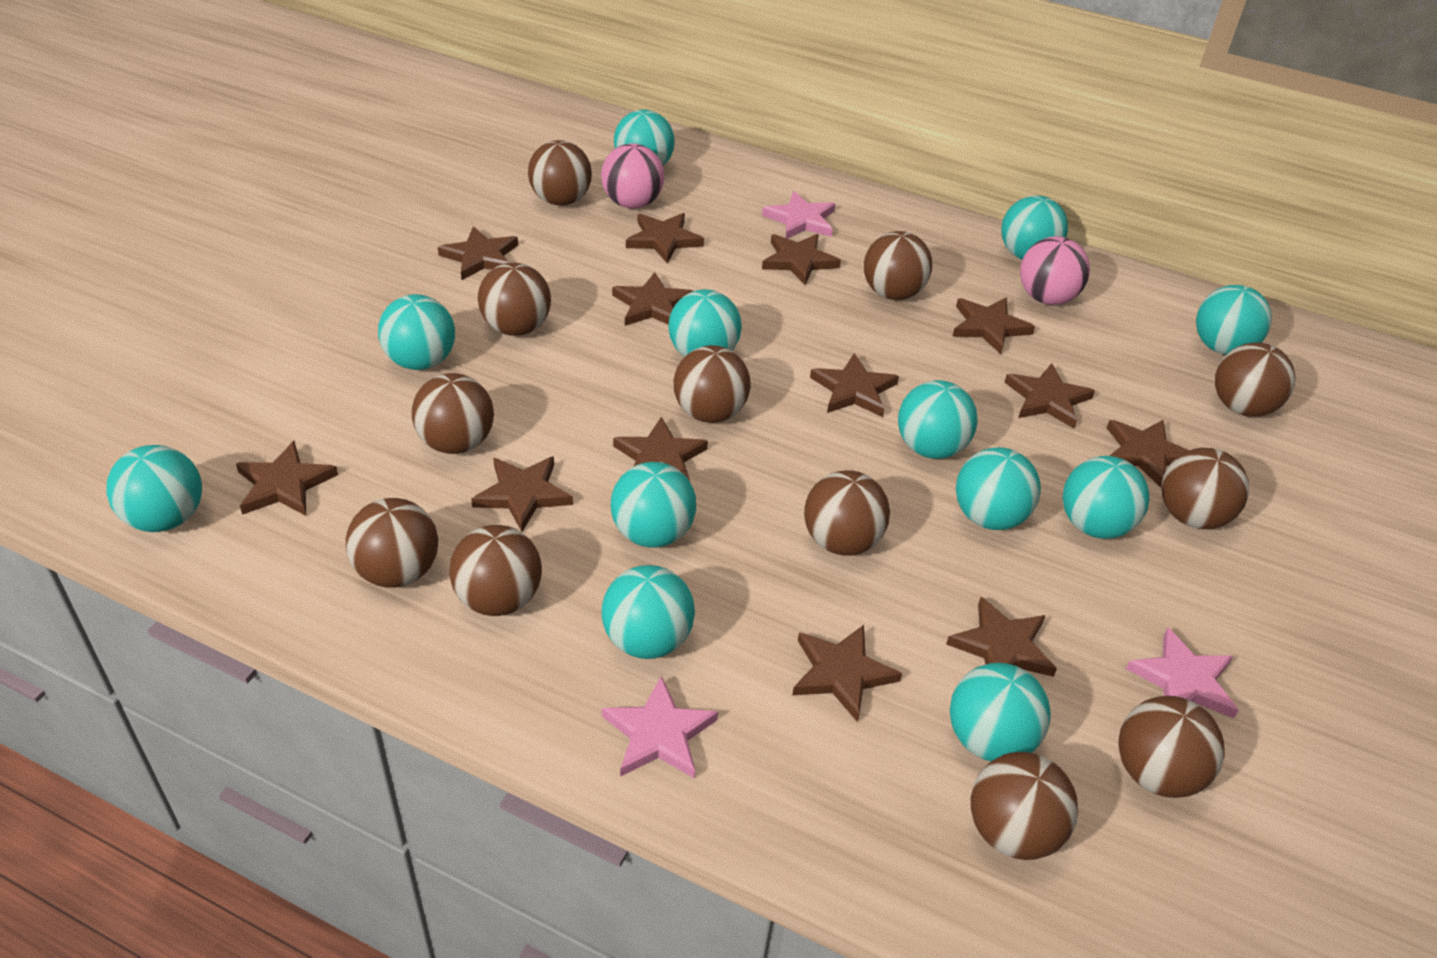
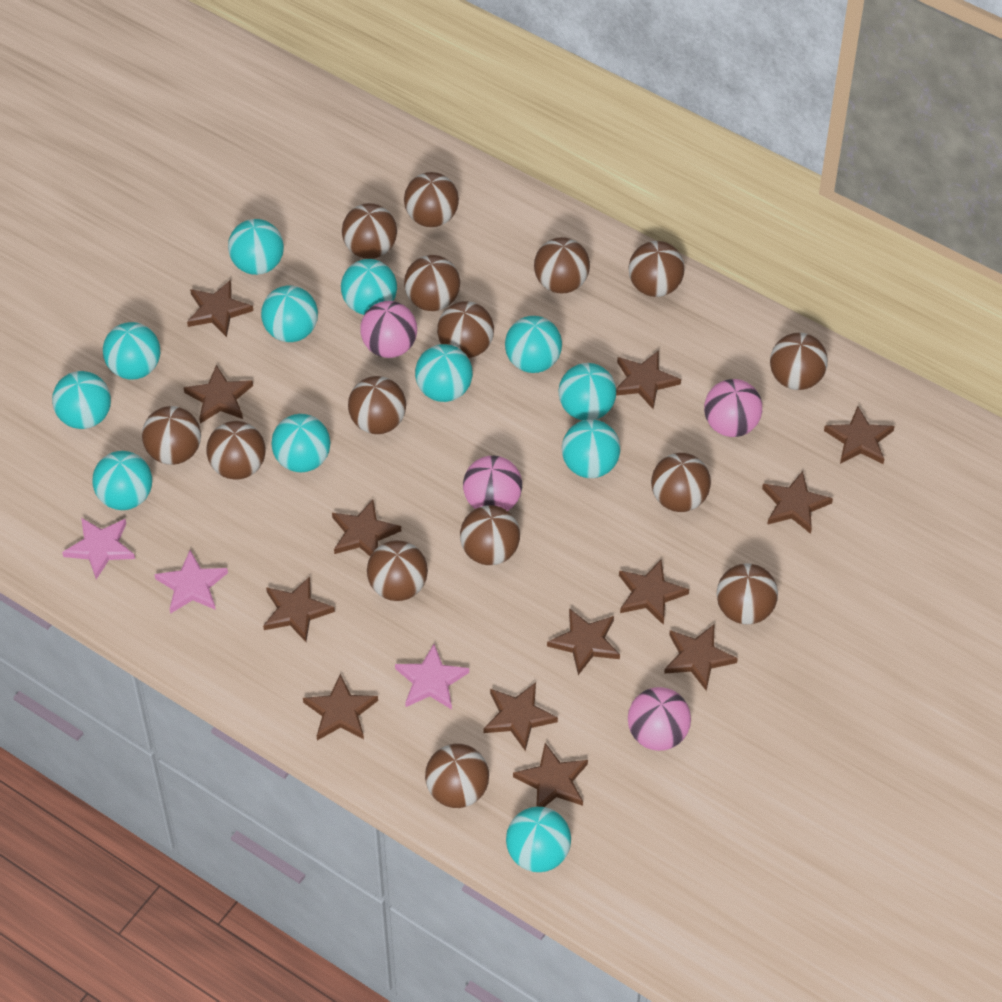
brown ball: [346,498,438,588] [412,373,494,454] [449,525,542,616] [478,263,551,336] [528,140,592,206] [674,345,750,423] [804,470,890,556] [864,231,932,300] [971,752,1078,860] [1118,696,1225,798] [1162,448,1249,529] [1215,342,1295,417] = 12 -> [142,406,201,465] [207,421,265,480] [342,203,397,259] [348,376,406,434] [367,540,428,601] [404,172,459,227] [404,255,460,311] [425,744,489,808] [437,301,494,358] [460,505,520,565] [534,237,590,293] [628,241,685,297] [651,453,711,512] [716,563,778,625] [770,332,828,390] = 15
pink ball: [601,143,664,208] [1020,236,1090,305] = 2 -> [360,301,417,358] [463,456,522,511] [628,687,691,751] [704,379,762,437] = 4

